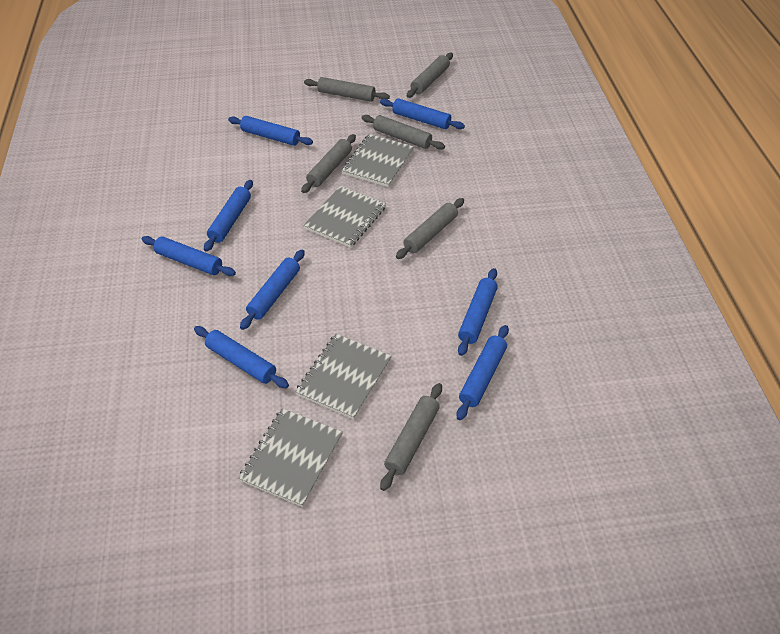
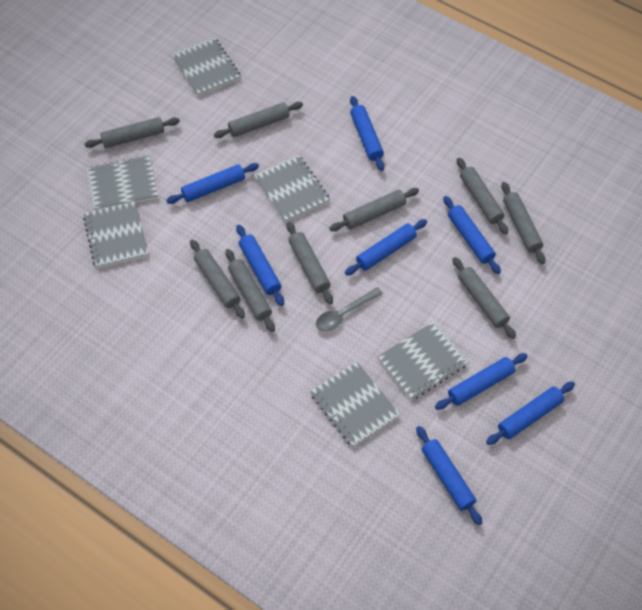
grey notebook: [239,408,343,507] [295,334,392,419] [304,186,386,248] [342,134,414,187] = 4 -> [83,202,149,269] [86,156,158,211] [172,37,241,96] [254,155,330,222] [310,362,400,447] [378,321,469,400] = 6
grey rolling pin: [301,134,356,193] [304,77,390,102] [362,115,445,150] [380,383,442,491] [396,198,464,259] [407,53,453,98] = 6 -> [85,117,180,148] [190,240,245,318] [214,102,303,138] [225,249,275,332] [286,222,333,304] [329,188,419,231] [452,257,516,339] [457,158,508,234] [501,182,545,264] = 9
grey spoon: none = 0 -> [316,287,383,331] = 1

